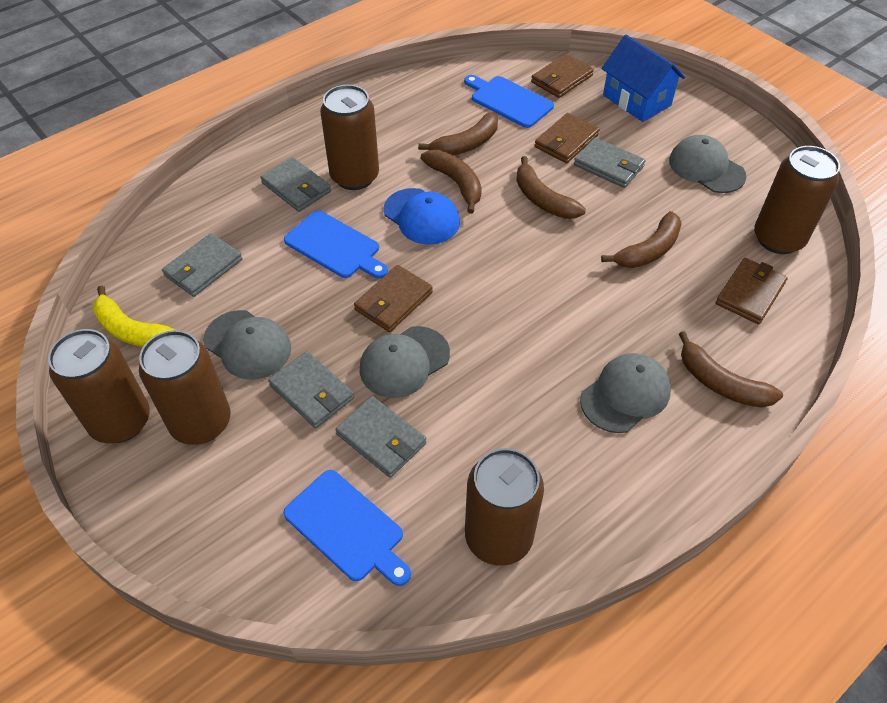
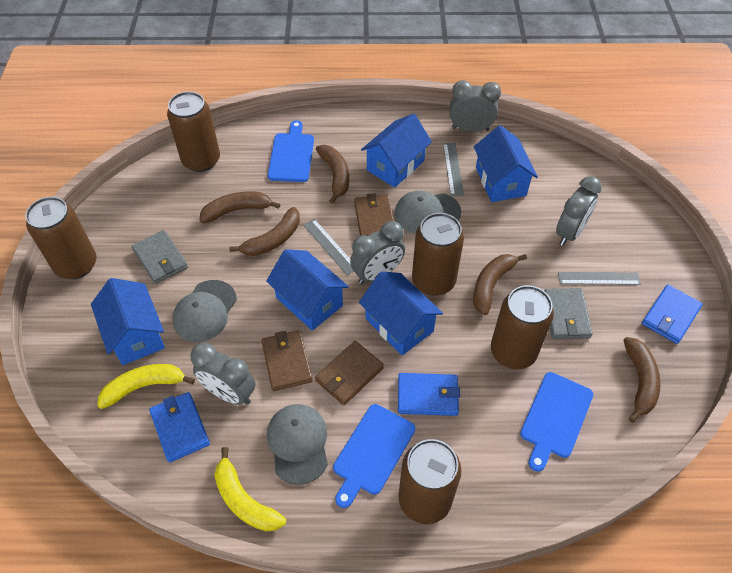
blue cap: [383,188,460,245] = 1 -> none = 0
blue house: [602,35,685,122] = 1 -> [91,278,165,365] [266,249,349,331] [359,271,443,355] [361,114,432,188] [474,125,538,202] = 5
blue wallet: none = 0 -> [149,392,210,463] [398,373,460,416] [642,285,703,344] = 3
brown wallet: [354,265,433,332] [531,54,594,98] [534,113,600,163] [716,258,788,324] = 4 -> [261,330,313,391] [315,341,384,406] [354,193,394,236] = 3
grey cap: [203,310,291,379] [360,326,450,398] [580,353,671,433] [669,135,746,193] = 4 -> [172,280,237,342] [267,404,328,485] [394,190,461,233] = 3
grey clock: none = 0 -> [190,343,256,405] [350,221,405,284] [450,80,501,132] [556,176,602,246] = 4
grey ruler: none = 0 -> [303,219,354,275] [443,143,464,196] [558,272,641,285] = 3
grey wallet: [162,233,242,297] [261,157,331,212] [268,351,354,428] [336,396,426,478] [574,137,646,188] = 5 -> [132,230,188,284] [544,288,593,339] = 2
yellow banana: [93,286,175,347] = 1 -> [97,364,195,409] [214,447,286,531] = 2

